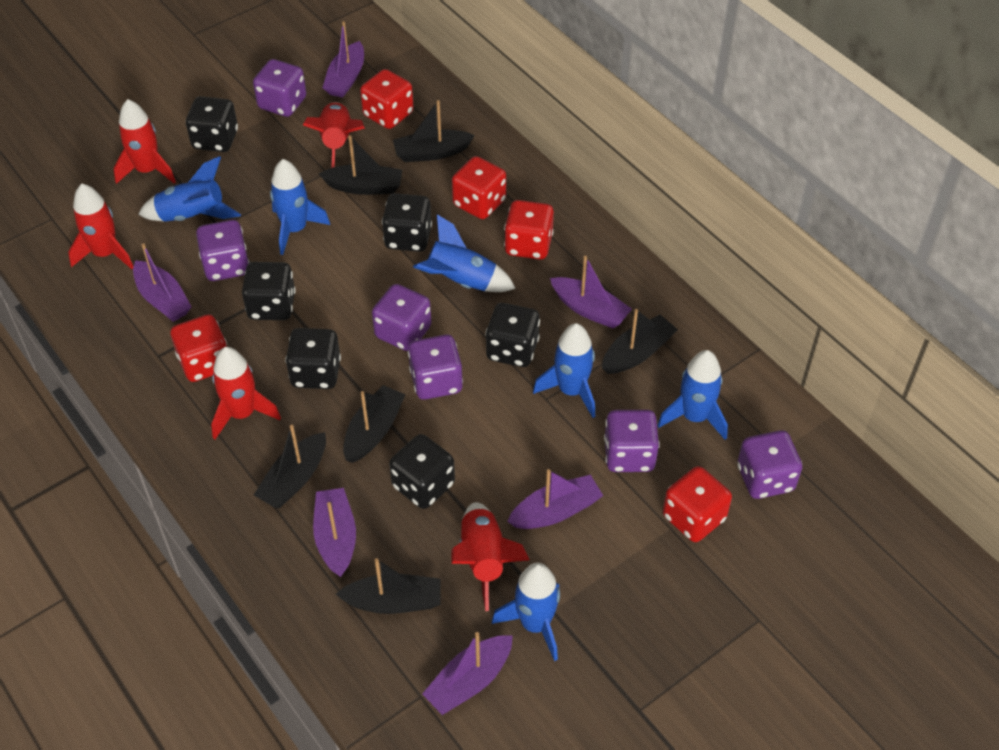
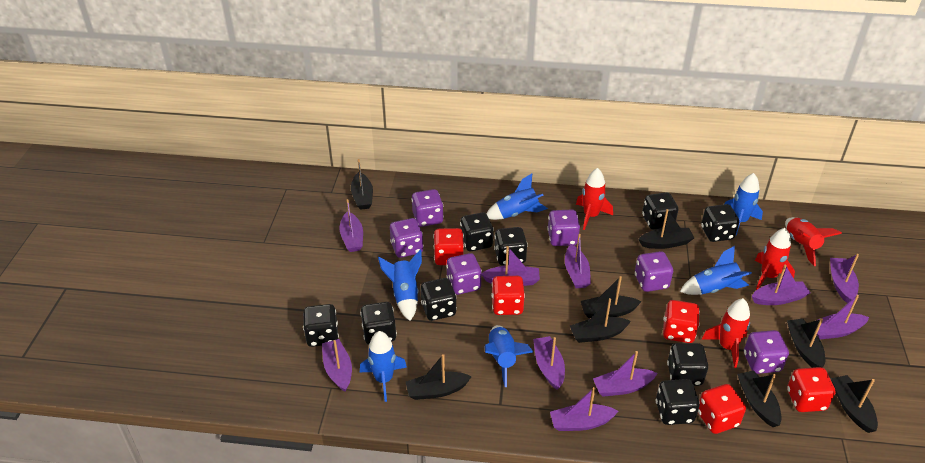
black boat: [254,425,326,508] [319,135,402,195] [336,558,441,614] [343,385,406,463] [393,100,475,162] [602,309,678,374] = 6 -> [351,159,373,210] [406,354,472,400] [570,298,631,343] [581,276,641,318] [638,209,694,249] [737,370,782,427] [787,318,825,368] [831,375,878,433] = 8
black dice: [186,96,238,152] [242,262,296,320] [285,328,341,389] [382,193,432,252] [389,434,455,509] [485,303,540,367] = 6 -> [303,304,339,347] [360,302,397,345] [421,278,457,321] [460,212,494,251] [494,227,528,266] [642,192,678,230] [656,379,700,425] [667,343,708,386] [701,204,739,242] = 9
purple boat: [133,243,192,322] [313,488,356,577] [322,21,364,98] [422,632,513,715] [507,469,603,529] [550,255,632,328] = 6 -> [322,339,352,392] [340,199,363,252] [481,246,540,286] [533,336,565,390] [550,387,618,431] [565,234,591,288] [593,351,658,397] [752,265,810,305] [817,295,869,340] [830,254,859,303] = 10
red rocket: [68,184,133,269] [113,99,176,184] [211,347,281,439] [303,102,365,168] [451,502,529,611] = 5 -> [576,168,613,230] [702,298,750,368] [755,228,795,290] [785,217,842,266] = 4

